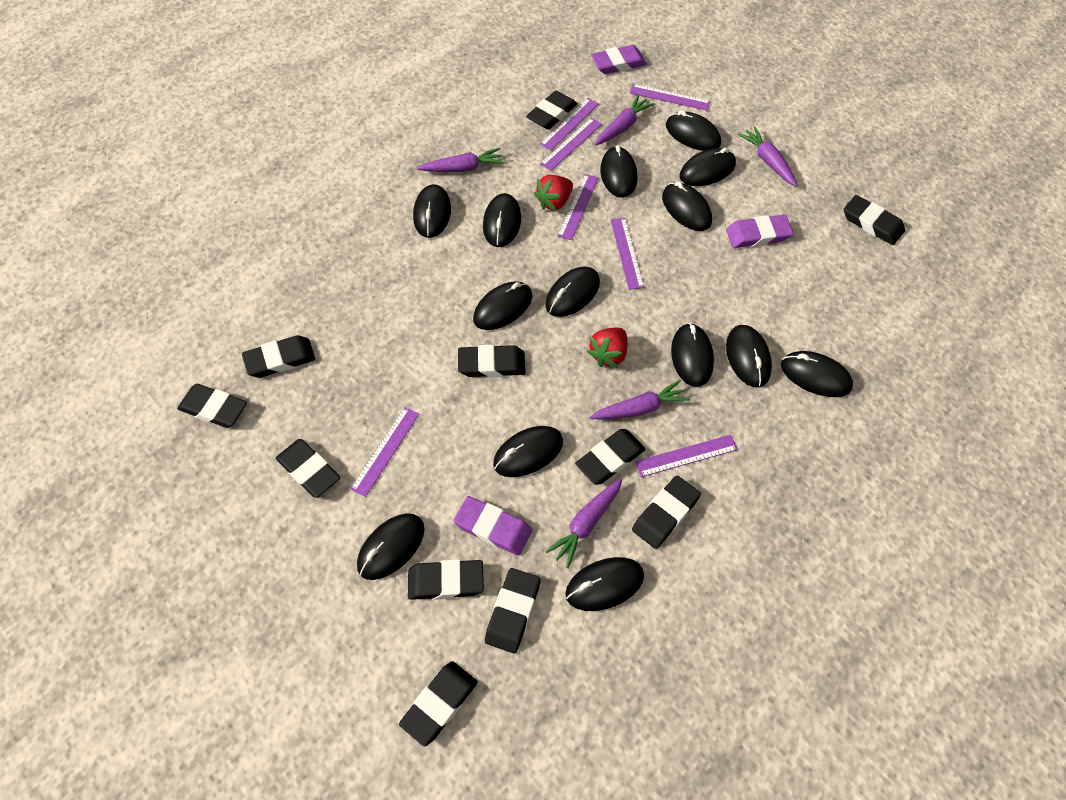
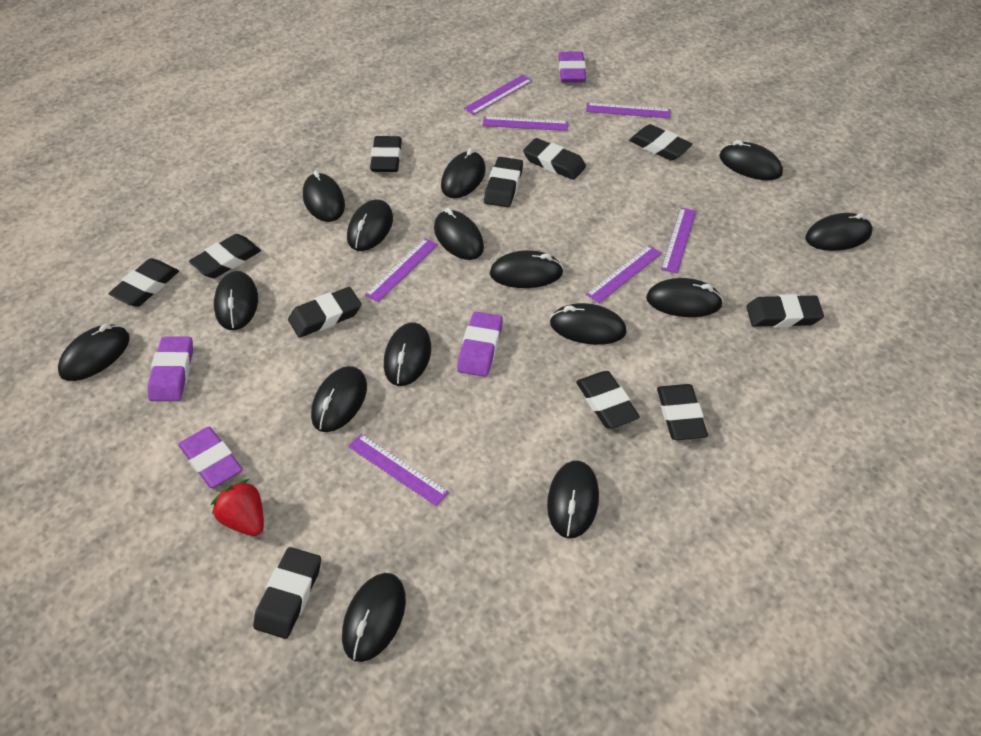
black mouse: [357,513,425,580] [413,184,451,238] [473,281,532,330] [483,193,521,247] [493,426,563,477] [545,267,600,317] [565,557,644,611] [600,145,637,198] [662,181,712,231] [666,110,721,151] [671,323,714,387] [679,148,736,186] [726,325,772,388] [781,351,853,397] = 14 -> [58,324,130,381] [214,271,258,330] [303,170,345,222] [311,366,367,432] [342,573,406,662] [347,199,393,251] [384,322,431,386] [434,208,484,260] [441,148,485,198] [490,250,564,288] [547,461,599,538] [550,303,627,345] [646,278,723,317] [719,140,783,180] [805,213,873,251] = 15
purple carrot: [417,148,504,172] [545,478,622,568] [590,380,690,419] [595,95,655,145] [738,127,798,187] = 5 -> none = 0
purple eraser: [453,496,532,556] [591,45,647,74] [726,215,793,248] = 3 -> [147,337,193,401] [178,427,243,488] [457,312,503,377] [559,52,586,83] = 4
red strawberry: [534,175,573,211] [587,328,628,368] = 2 -> [211,479,264,536] = 1

